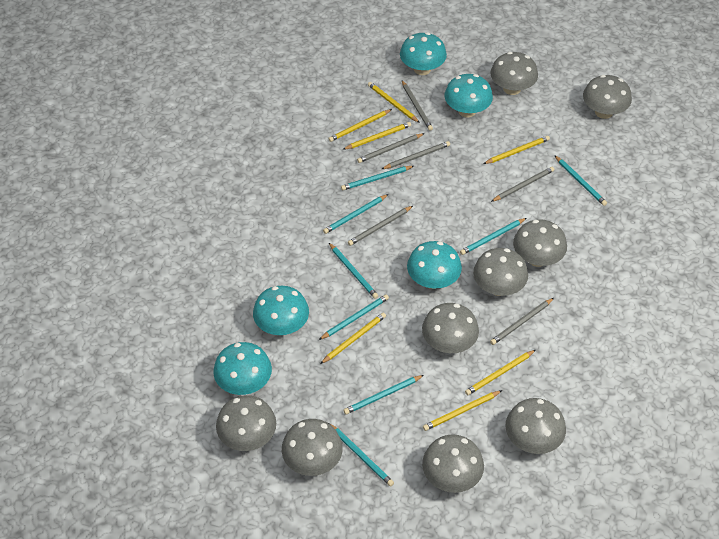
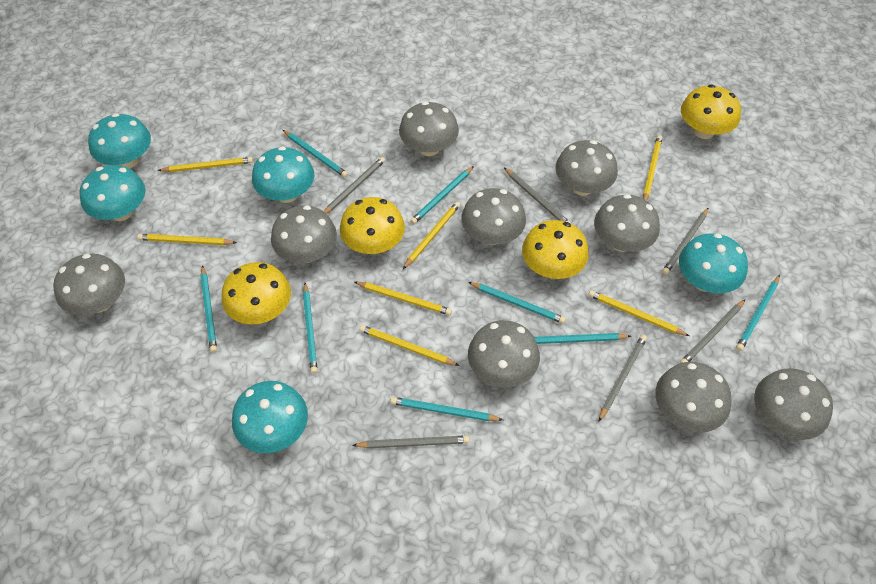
yellow mushroom: none = 0 -> [222,262,291,324] [340,197,405,254] [522,220,589,279] [681,84,741,139] = 4

